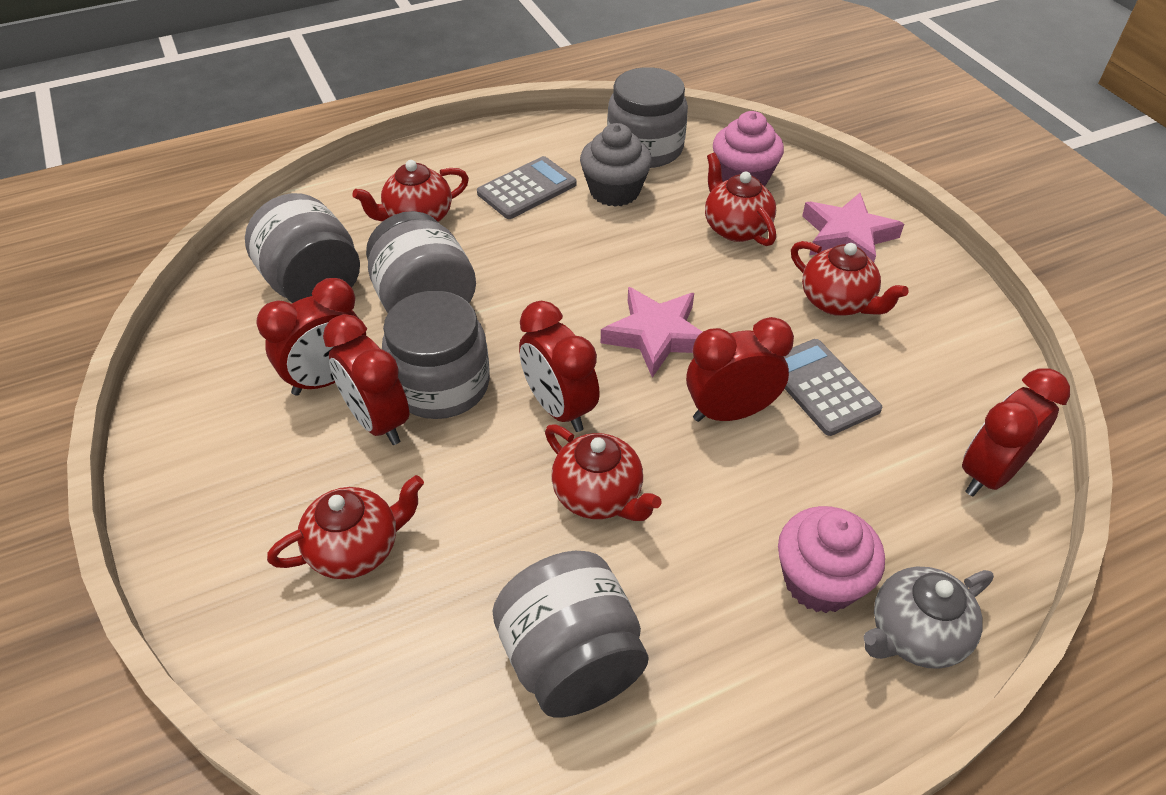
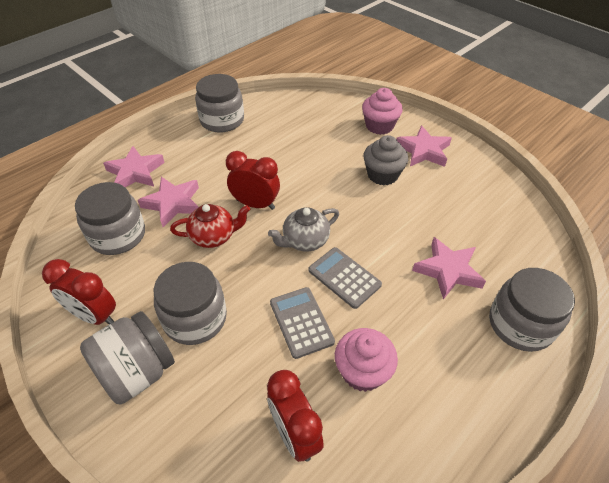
pink star: [601,287,702,378] [802,193,904,262] = 2 -> [103,146,165,187] [138,177,199,227] [396,125,452,167] [412,237,486,300] = 4
red clock: [256,278,366,396] [323,314,409,445] [519,301,600,432] [686,317,794,422] [962,368,1070,496] = 5 -> [42,259,116,325] [226,151,280,210] [267,370,324,462] = 3
red teapot: [267,475,424,579] [352,160,469,222] [545,424,662,521] [705,153,776,246] [791,241,909,316] = 5 -> [170,204,250,248] = 1

